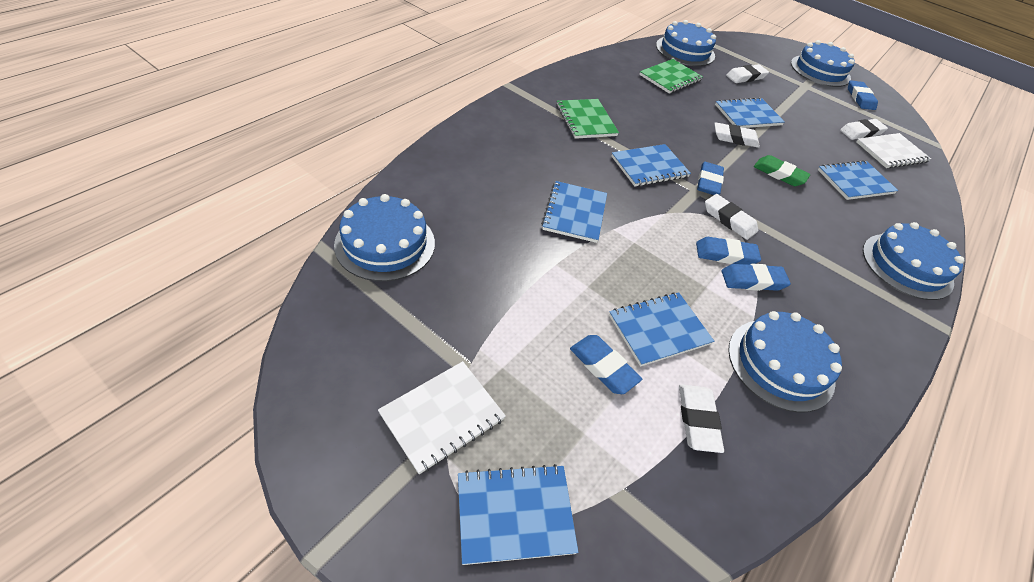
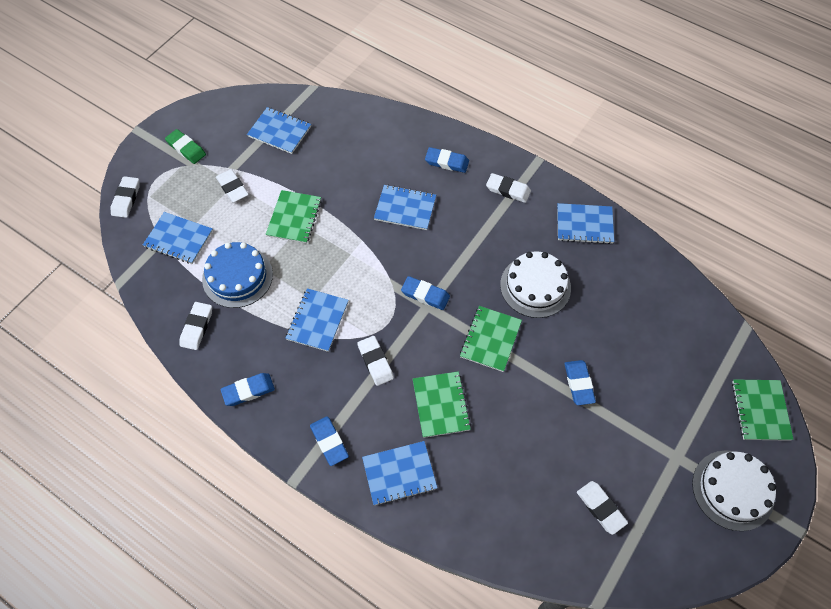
blue cake: [334,194,435,281] [656,20,716,66] [728,311,842,413] [791,40,855,87] [863,222,965,300] = 5 -> [202,242,273,308] = 1
green notebook: [556,99,619,139] [639,59,703,94] = 2 -> [266,190,322,244] [413,371,471,438] [460,306,522,372] [732,379,794,441] = 4
white cake: none = 0 -> [500,251,571,318] [692,450,776,531] = 2
white eraser: [679,384,724,453] [705,194,758,240] [714,122,760,148] [726,64,769,83] [840,119,888,140] = 5 -> [110,176,140,218] [180,302,212,350] [216,169,249,203] [357,336,394,386] [486,173,531,203] [577,481,628,535] = 6
white notebook: [378,361,506,474] [856,133,931,168] = 2 -> none = 0

